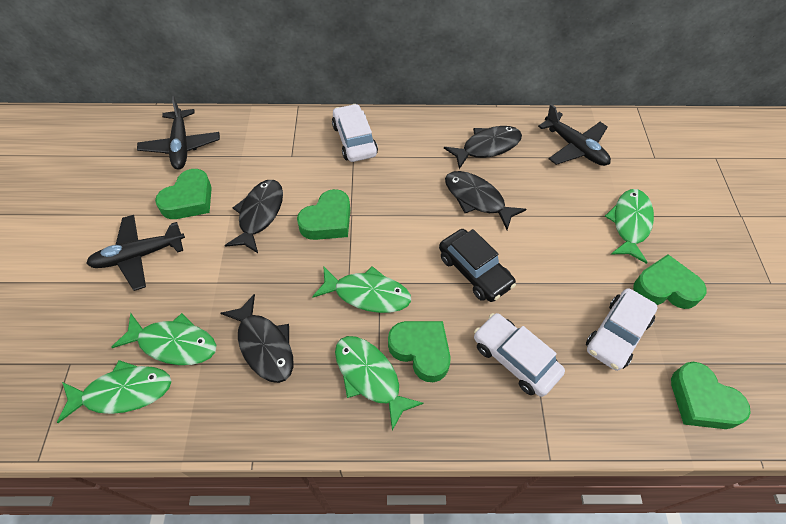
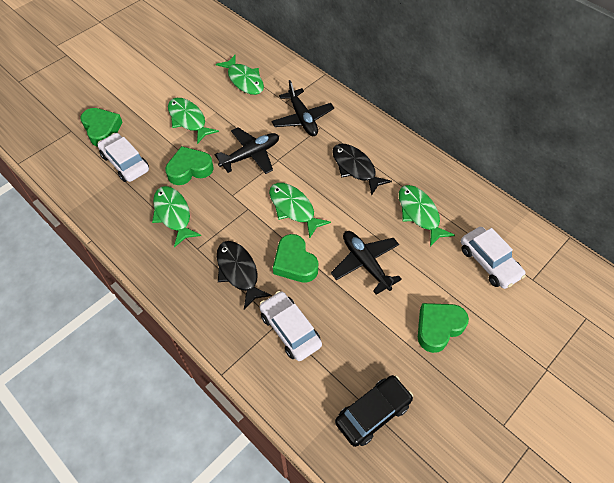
black fish: [221,294,294,383] [225,180,283,253] [444,126,522,169] [445,171,526,230] = 4 -> [217,241,272,309] [332,144,392,196] = 2
green heart: [155,169,212,219] [297,189,350,240] [388,321,451,382] [633,254,707,309] [671,362,751,429] = 5 -> [80,108,123,147] [165,146,214,185] [273,234,318,283] [418,303,469,353] = 4

